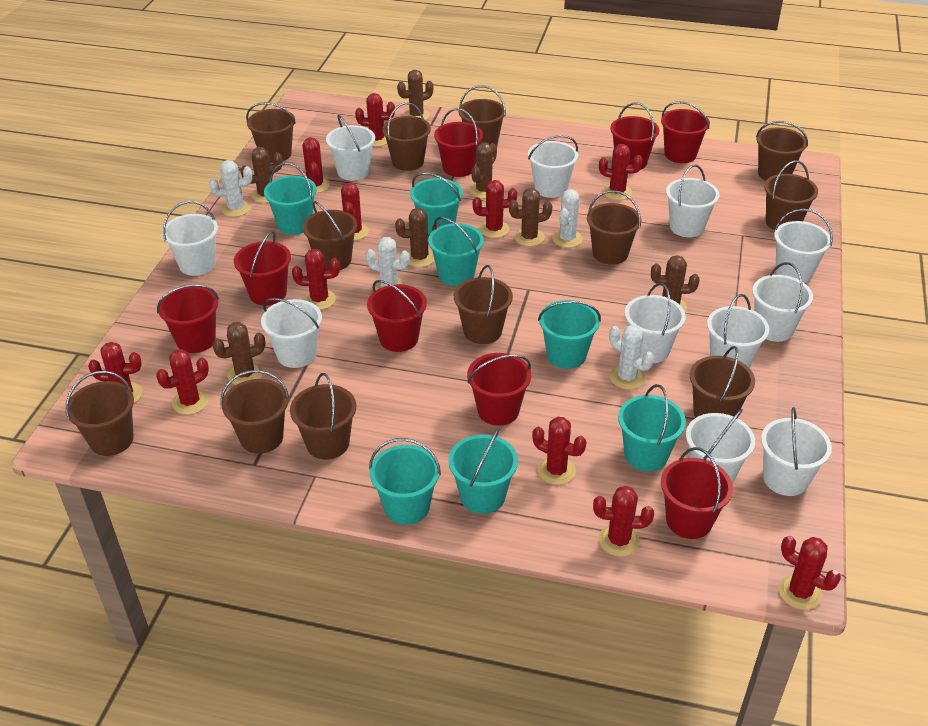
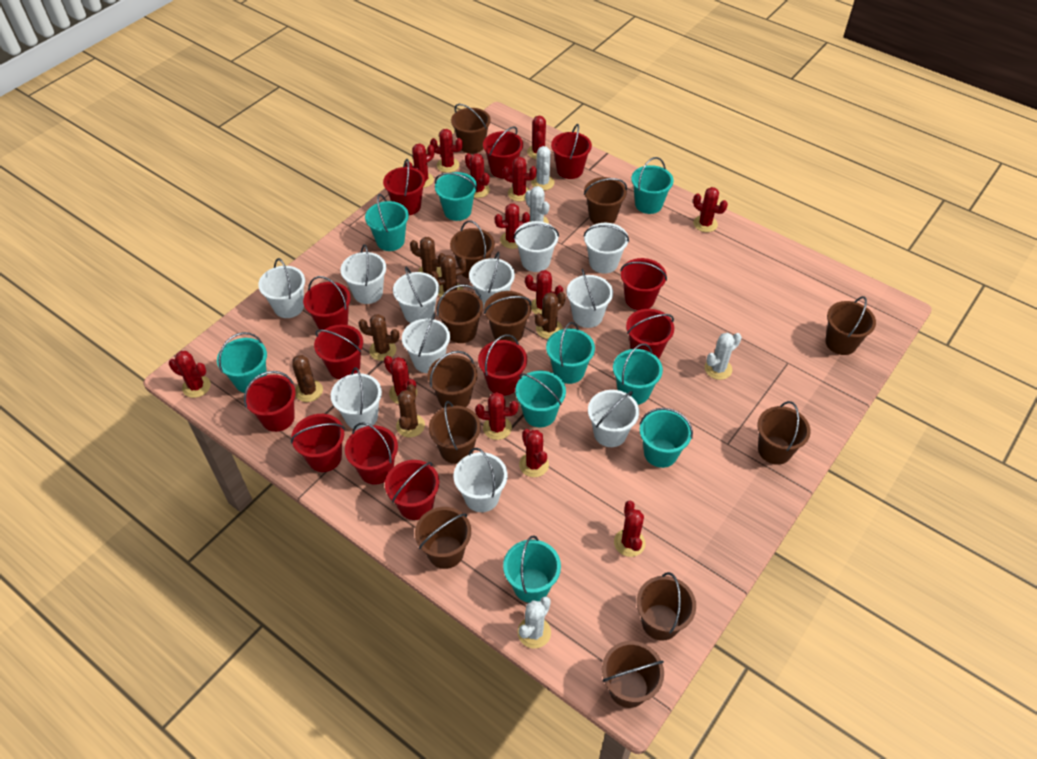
brown cactus: [212,322,265,385] [241,147,283,203] [395,208,441,267] [397,70,433,120] [470,142,497,199] [509,188,552,246] [651,255,700,311] = 7 -> [292,355,323,402] [358,314,399,361] [396,384,425,438] [410,237,445,277] [431,255,467,297] [535,292,566,339] = 6
red bucket: [157,284,219,353] [234,231,291,305] [367,280,427,352] [434,108,483,177] [467,353,531,426] [610,103,659,170] [661,101,710,163] [661,447,733,539] = 8 -> [244,371,296,432] [291,414,345,472] [303,276,351,332] [314,324,363,379] [345,422,398,485] [383,159,425,215] [385,460,439,520] [478,334,527,396] [483,126,523,178] [551,124,592,179] [620,258,667,310] [626,309,674,359] = 12
red cactus: [88,342,142,403] [156,349,209,415] [292,249,340,310] [302,137,330,193] [341,183,369,241] [355,93,395,147] [473,180,517,238] [532,417,587,485] [593,486,654,557] [599,144,643,200] [778,536,841,610] = 11 -> [169,351,211,398] [384,356,417,404] [405,143,434,188] [430,129,463,173] [465,153,490,198] [475,392,518,440] [495,203,530,249] [502,157,537,202] [519,429,549,477] [525,270,563,315] [527,115,546,159] [614,501,646,557] [693,187,728,232] = 13
turquoise bucket: [264,163,317,235] [369,438,441,525] [410,172,463,234] [428,217,484,286] [448,427,518,514] [538,300,601,369] [618,384,686,471] = 7 -> [217,332,267,393] [365,194,409,251] [435,172,477,221] [503,535,561,603] [515,371,566,427] [546,322,595,384] [613,343,663,405] [631,157,674,214] [639,408,693,468] = 9

